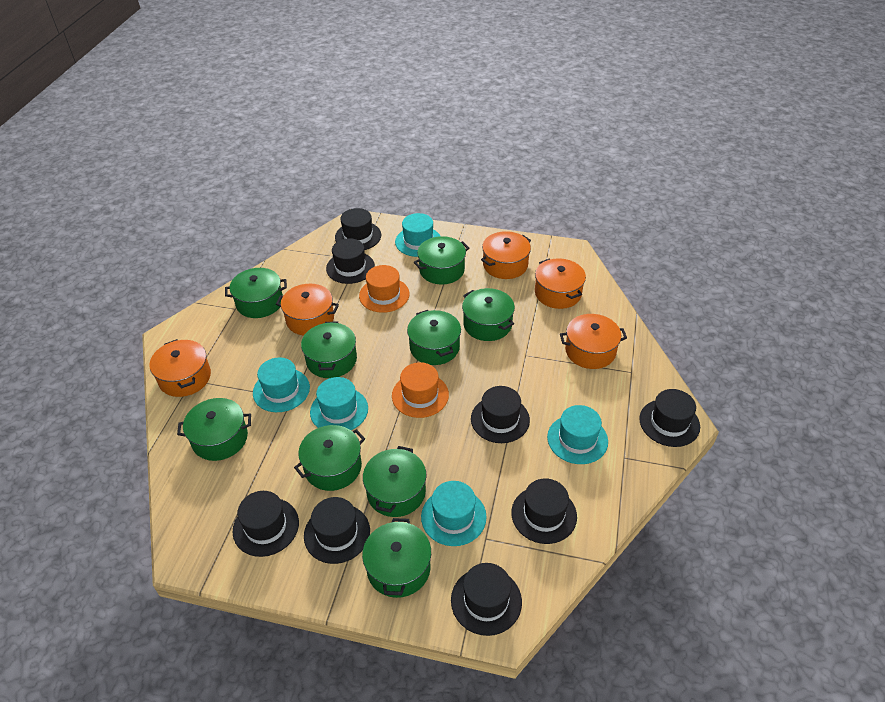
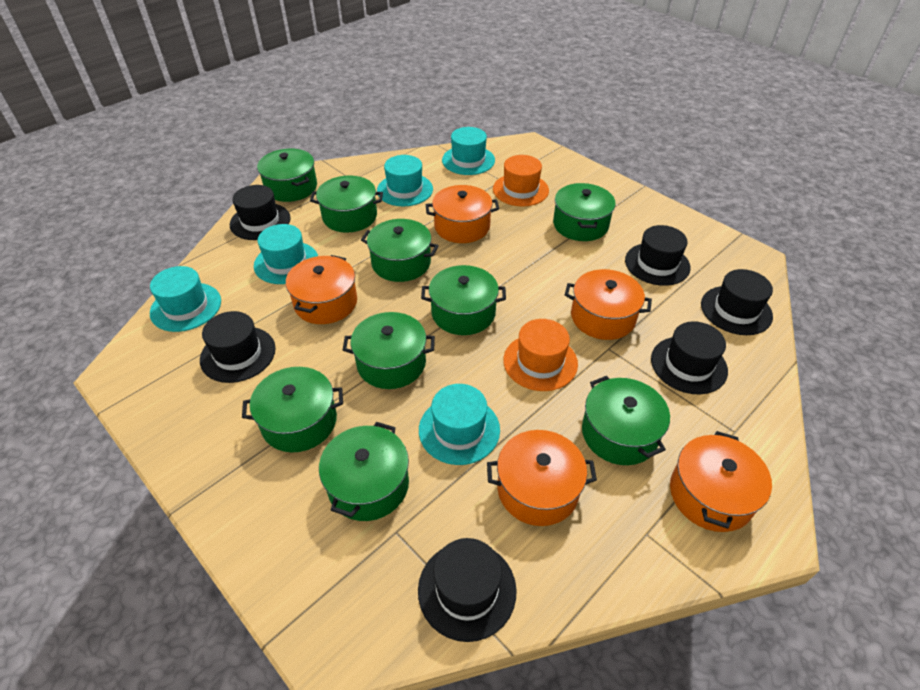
black hat: [232,491,299,557] [304,497,370,564] [326,238,375,284] [335,208,381,250] [451,563,522,636] [471,386,530,443] [511,478,577,544] [639,389,700,447] = 8 -> [200,311,275,383] [230,185,291,240] [418,538,517,642] [625,225,691,286] [651,321,728,394] [701,269,773,335] = 6

